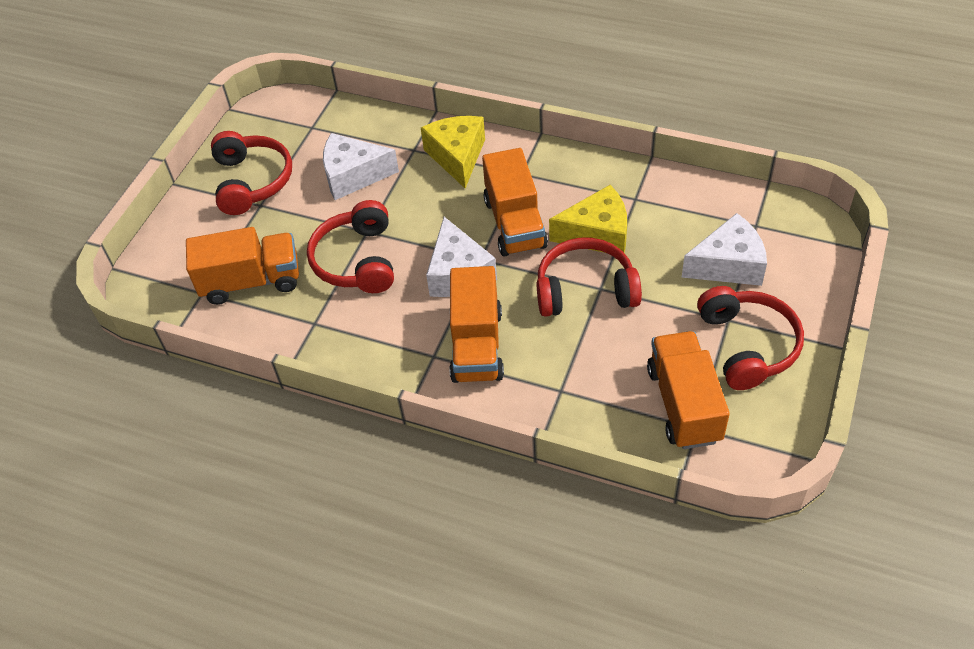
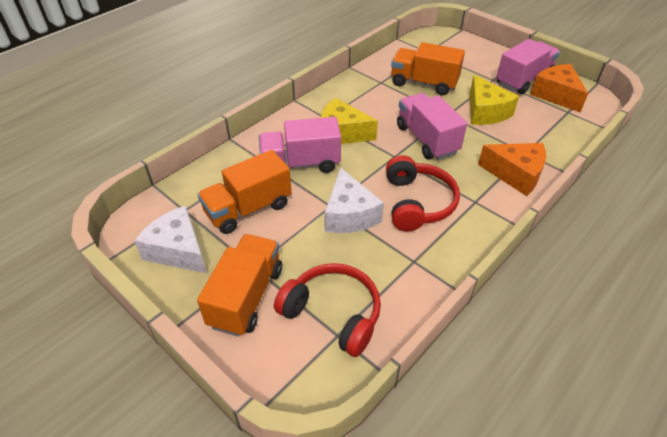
orange cheese: none = 0 -> [478,143,546,196] [530,64,588,112] = 2
orange truck: [186,227,299,305] [449,266,504,383] [482,148,548,257] [647,331,730,449] = 4 -> [197,234,282,337] [198,150,292,234] [391,42,465,95] = 3
pink truck: none = 0 -> [259,117,341,173] [397,93,467,160] [496,39,560,94] = 3
red headphones: [211,131,292,215] [307,200,394,293] [537,238,642,317] [697,286,804,390] = 4 -> [274,263,381,357] [386,155,460,231] = 2
white cheese: [323,133,399,200] [426,217,497,297] [681,213,767,286] = 3 -> [134,206,207,273] [325,167,384,233] = 2

